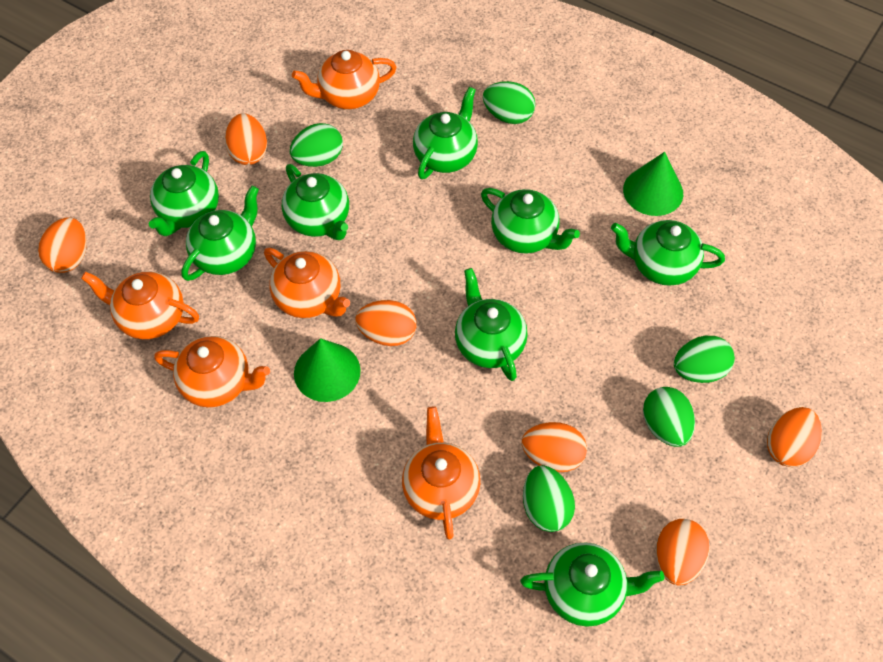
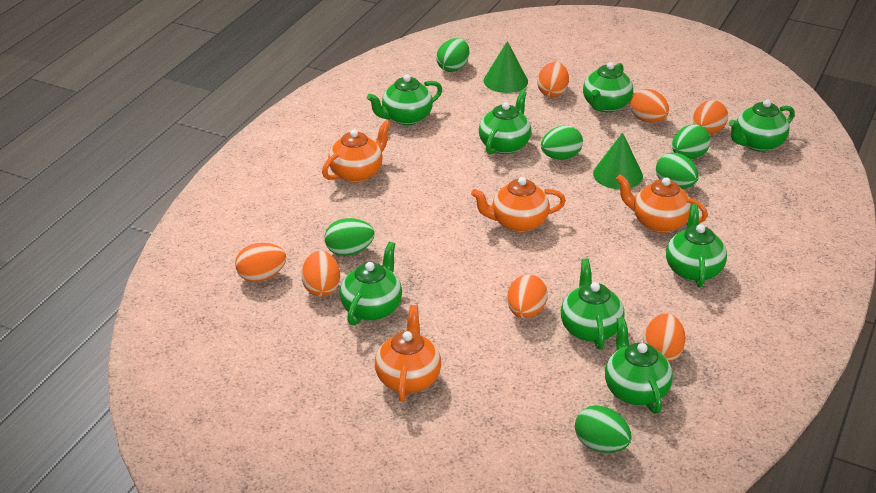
green egg: [290,123,343,167] [483,81,535,124] [523,465,575,532] [643,387,695,447] [674,336,735,383] = 5 -> [325,218,374,256] [436,38,469,72] [541,125,583,160] [575,405,631,453] [656,153,699,189] [672,125,711,159] = 6
orange egg: [38,218,87,273] [225,113,267,165] [355,300,416,346] [522,422,587,472] [656,519,710,586] [767,407,822,467] = 6 -> [235,243,286,282] [301,251,340,297] [507,274,548,319] [537,62,569,97] [630,89,669,123] [643,314,686,362] [693,100,728,135] = 7
orange teapot: [81,271,199,339] [154,336,270,407] [264,248,350,318] [292,50,397,109] [402,406,480,539] = 5 -> [322,121,391,183] [375,305,441,402] [471,177,566,233] [616,174,708,233] = 4

